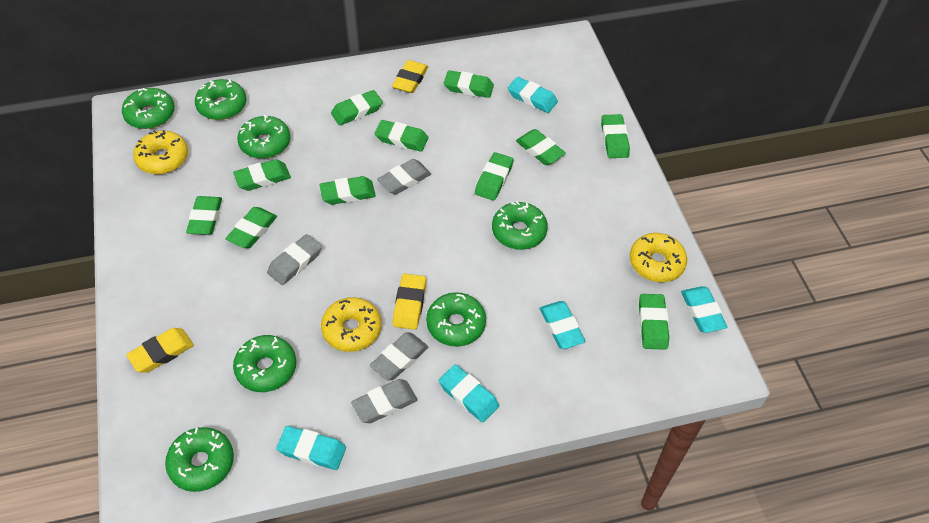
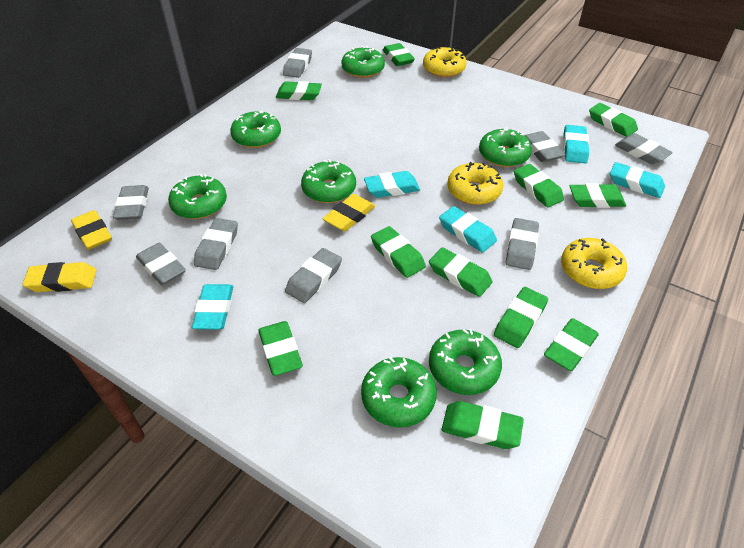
grey eraser: [267,234,322,285] [351,379,418,423] [370,333,428,380] [377,159,431,194] = 4 -> [113,185,149,220] [136,243,186,285] [194,218,238,270] [283,48,312,78] [285,248,342,303] [506,218,539,270] [525,131,565,162] [615,133,673,164] = 8

